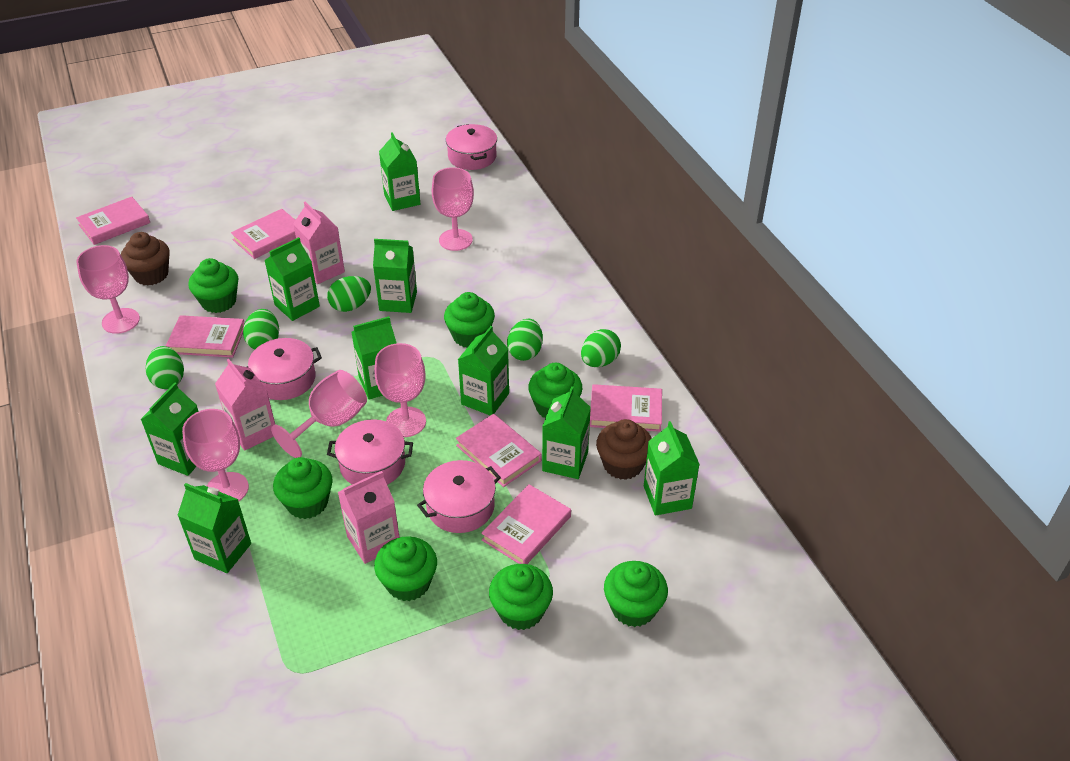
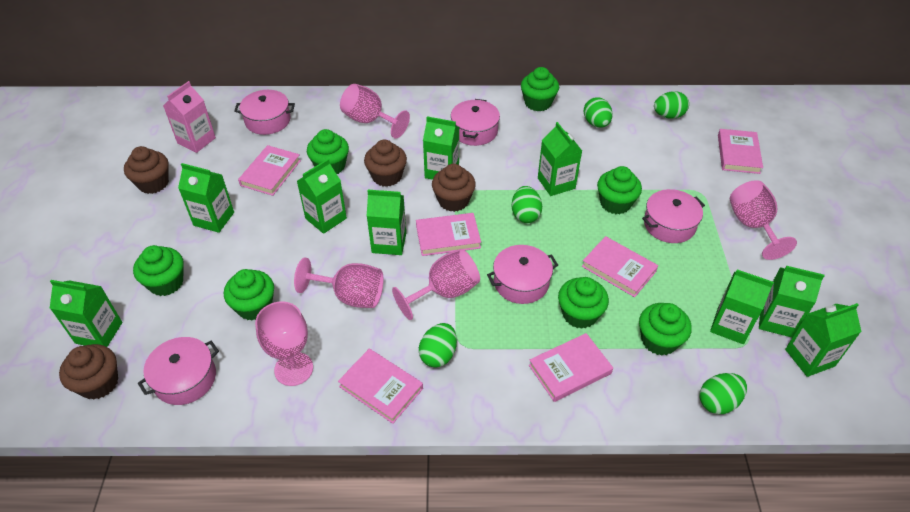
brown cupcake: [121,232,170,286] [596,419,652,480] = 2 -> [59,344,118,400] [124,146,169,194] [364,140,407,187] [432,164,476,212] = 4
pink carton: [215,359,275,451] [293,202,345,284] [338,471,400,564] = 3 -> [163,81,216,153] = 1
pink pot: [247,338,322,400] [327,419,413,485] [417,460,501,533] [446,124,497,170] = 4 -> [138,337,219,405] [234,90,295,135] [451,99,500,146] [487,245,558,304] [642,189,705,243] = 5

